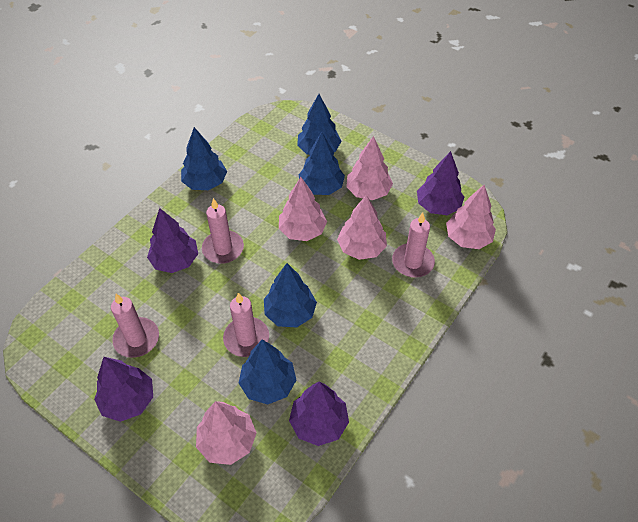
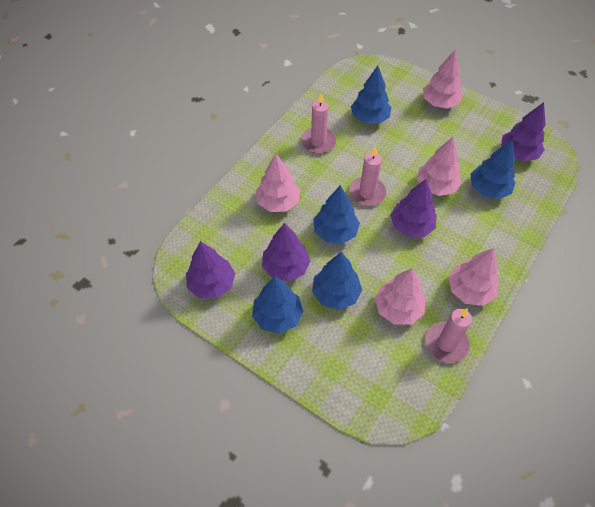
pink candle: [111,294,159,358] [202,198,244,264] [223,293,269,357] [392,213,435,278] = 4 -> [301,94,336,154] [349,146,386,206] [425,308,472,363] = 3

